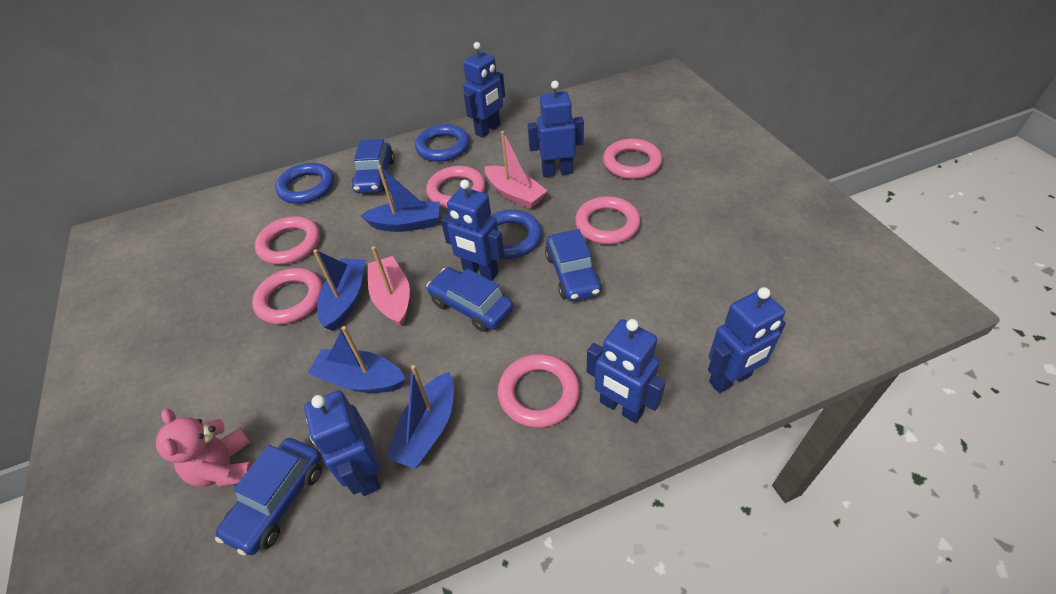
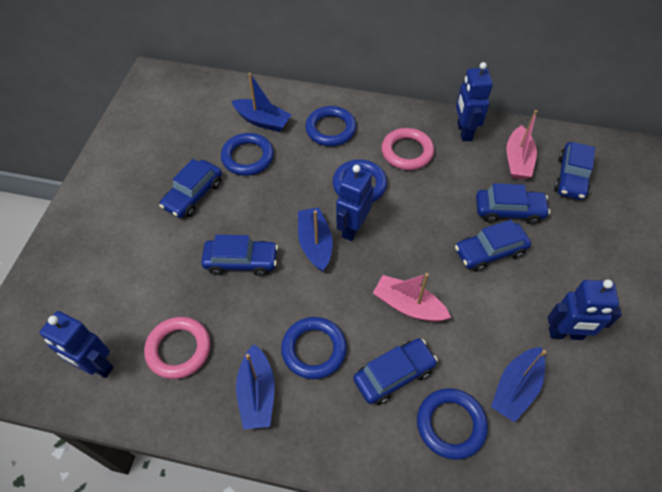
blue car: [215,438,322,555] [351,139,395,193] [427,267,514,332] [545,229,602,302] = 4 -> [159,159,222,218] [201,235,278,276] [353,338,438,405] [455,220,531,272] [476,183,550,224] [554,142,595,200] = 6
blue ring: [275,163,334,204] [415,124,470,162] [490,210,542,259] = 3 -> [221,133,274,176] [281,317,347,379] [305,106,357,146] [332,159,387,203] [417,388,488,460] = 5
blue robot: [304,390,380,496] [441,180,504,281] [463,42,505,138] [528,81,584,177] [586,319,666,423] [708,287,786,393] = 6 -> [39,311,114,378] [336,165,373,241] [456,62,493,141] [548,280,622,340] = 4
pink ring: [252,268,323,324] [255,216,320,265] [426,166,486,208] [498,354,580,428] [575,196,640,244] [603,139,662,179] = 6 -> [144,317,211,379] [381,128,434,170] = 2
pink teddy bear: [156,409,253,487] = 1 -> none = 0

